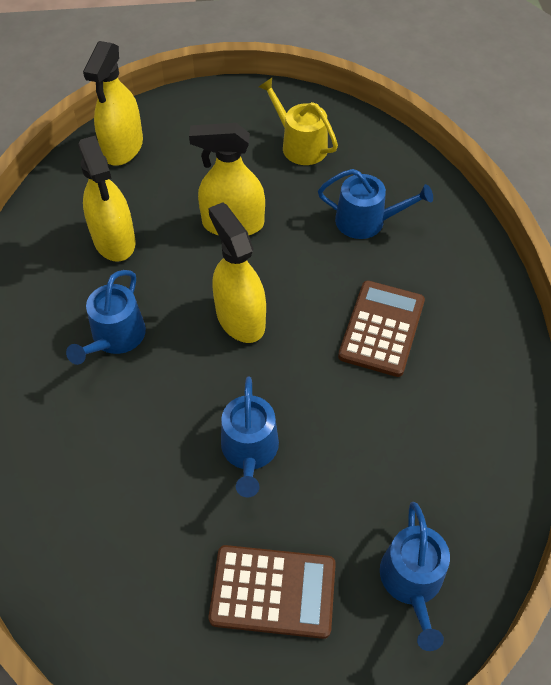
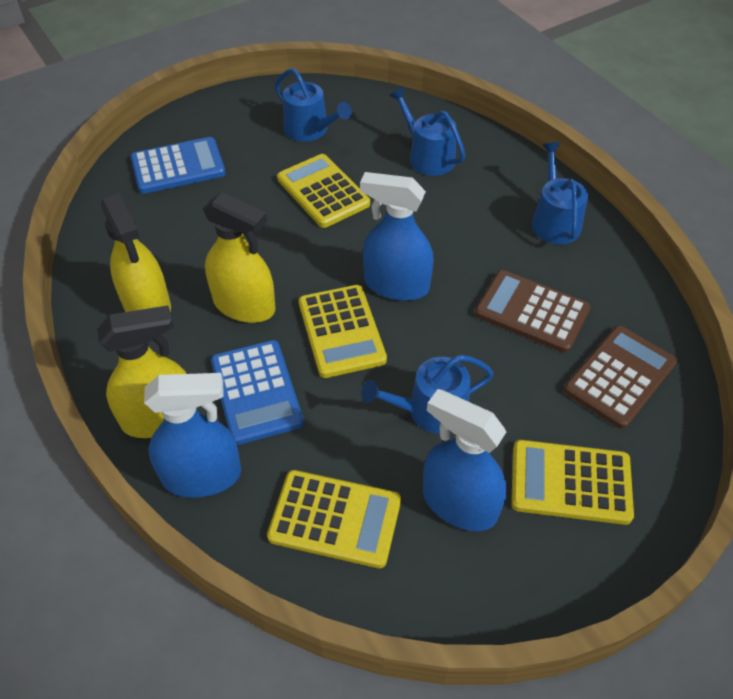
blue calculator: none = 0 -> [130,137,226,194] [211,340,304,445] = 2
blue spray bottle: none = 0 -> [144,373,241,498] [360,172,434,301] [423,389,507,531] = 3
yellow calculator: none = 0 -> [267,470,401,568] [277,154,370,228] [299,285,387,378] [511,440,634,525] = 4
yellow spray bottle: [78,136,136,262] [83,41,143,166] [189,123,265,236] [208,202,266,343] = 4 -> [97,305,187,438] [101,193,171,312] [203,192,275,323] = 3
yellow watering can: [259,78,338,165] = 1 -> none = 0

